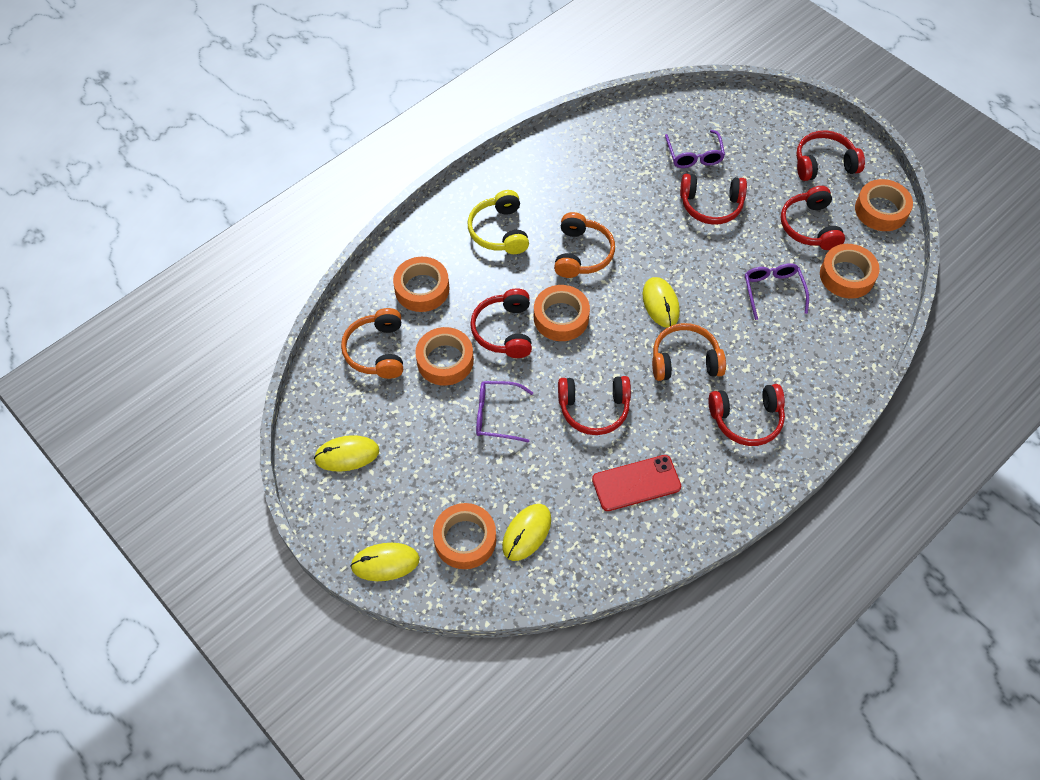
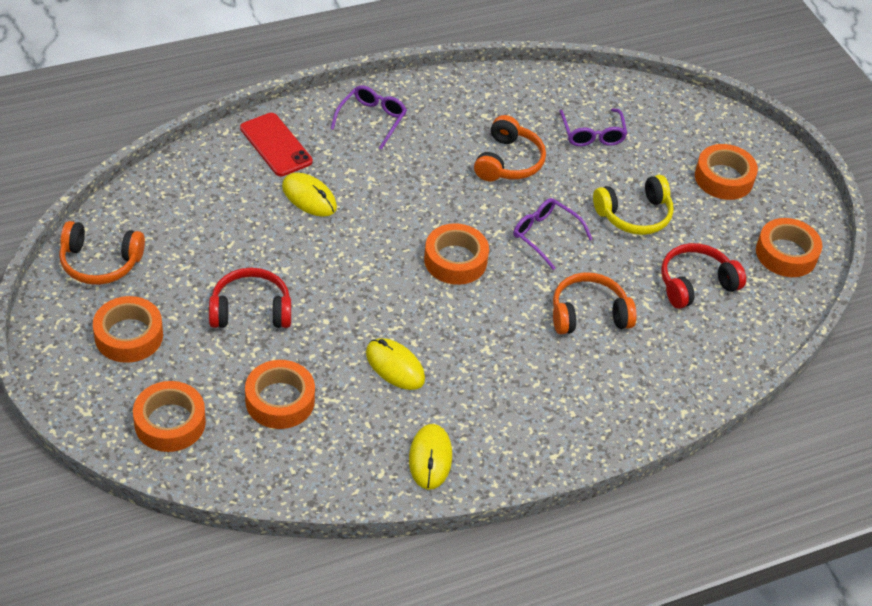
red headphones: [470,288,532,358] [558,376,631,435] [680,174,747,225] [708,384,785,446] [781,186,845,250] [796,131,865,181] = 6 -> [209,268,291,328] [661,243,746,309] = 2
yellow mouse: [314,435,379,472] [350,543,420,581] [502,504,551,561] [642,277,680,328] = 4 -> [282,172,337,217] [366,338,425,390] [409,424,452,490] = 3

